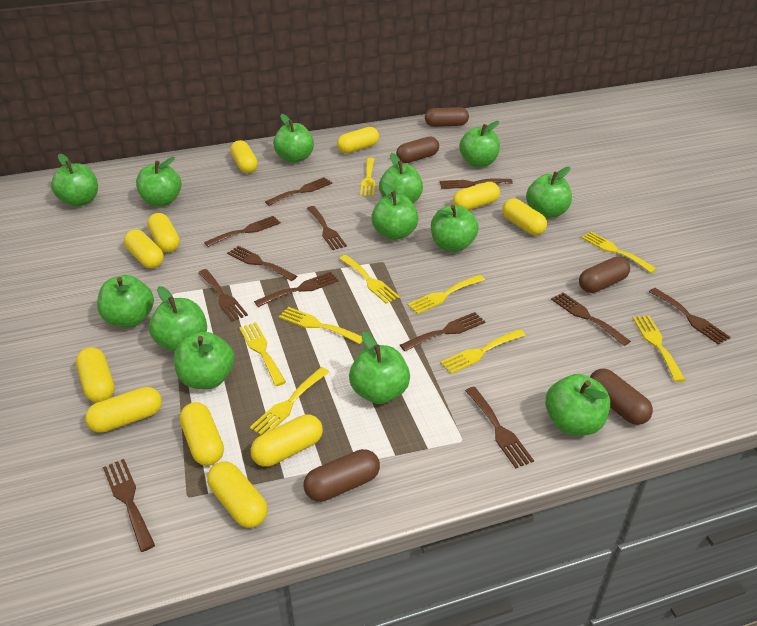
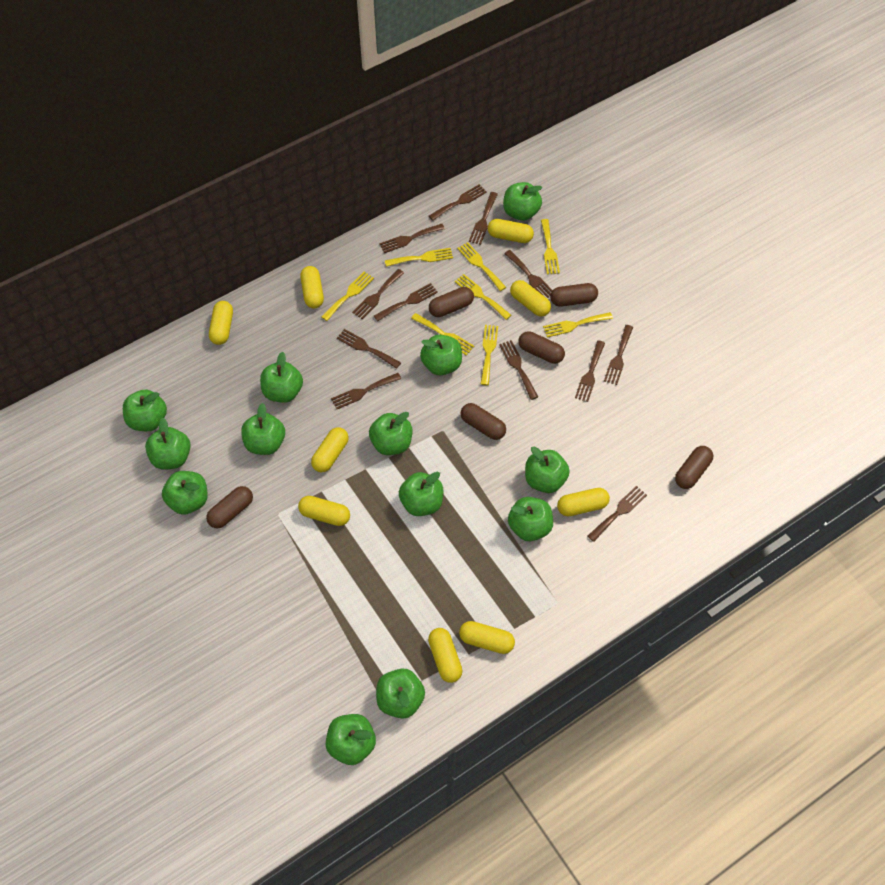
brown capsule: [304,449,380,502] [396,136,439,163] [425,107,469,127] [579,257,630,293] [590,369,653,425] = 5 -> [206,486,253,528] [429,287,474,317] [461,403,506,440] [518,331,565,364] [550,283,598,307] [675,446,713,489] = 6
yellow capsule: [76,347,115,403] [85,387,162,433] [124,229,164,268] [147,213,180,252] [180,402,224,465] [207,461,268,528] [230,140,258,173] [251,414,323,467] [337,127,379,153] [453,182,500,210] [502,198,547,235] = 11 -> [209,301,233,345] [298,496,350,526] [300,266,324,309] [311,427,349,472] [428,628,462,683] [459,621,515,654] [488,219,534,243] [510,280,551,316] [557,488,610,516] = 9
yellow fork: [239,322,286,386] [250,367,329,435] [279,307,363,344] [339,255,400,304] [360,158,375,196] [407,275,485,314] [440,329,526,374] [581,232,657,273] [633,316,685,382] = 9 -> [321,272,374,321] [385,248,453,267] [411,313,474,356] [455,274,511,320] [457,242,506,291] [481,325,498,385] [541,219,560,274] [543,312,613,337] = 8

